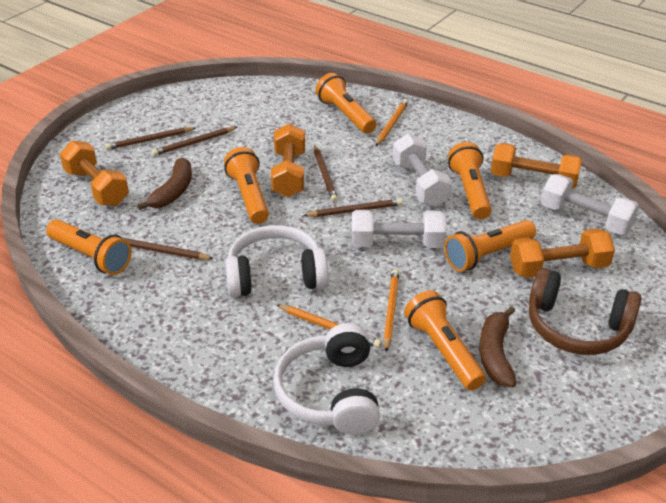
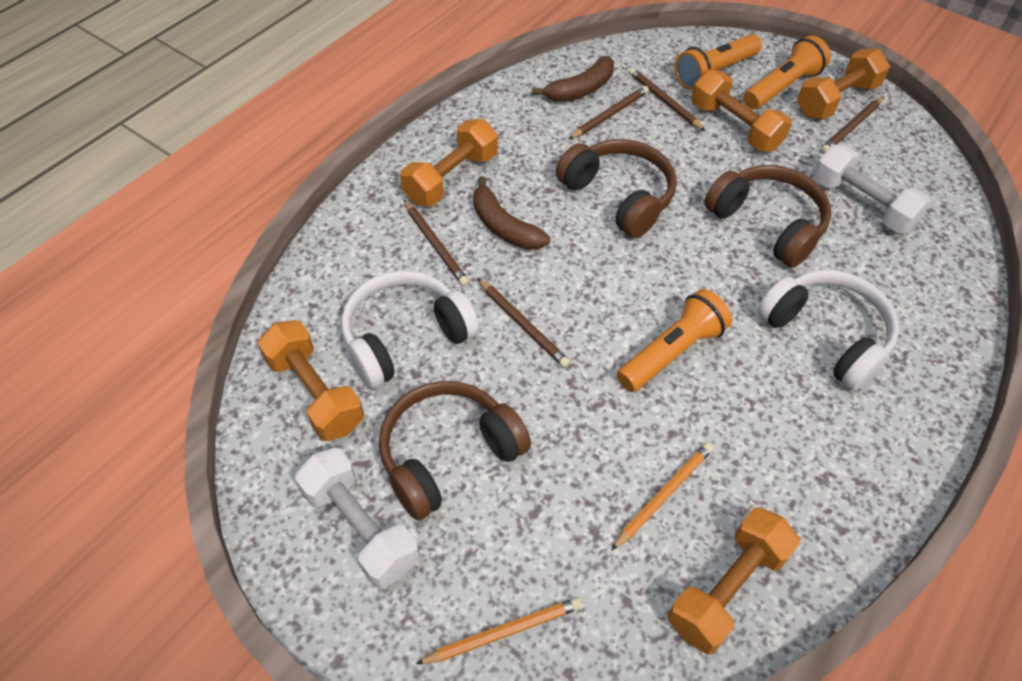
brown headphones: [529,268,641,355] = 1 -> [379,381,531,520] [556,139,677,238] [704,165,831,268] = 3
orange dumbbell: [60,140,129,206] [271,124,305,197] [491,143,582,189] [510,229,615,278] = 4 -> [258,320,364,441] [400,119,498,206] [668,507,800,654] [691,69,792,152] [797,49,890,119] = 5
orange flashlight: [46,219,132,275] [224,147,269,224] [315,73,376,134] [404,290,486,390] [444,220,536,272] [448,142,492,220] = 6 -> [617,289,732,392] [675,34,762,90] [744,35,831,109] = 3
orange pencil: [277,305,382,348] [376,99,408,146] [383,269,399,352] = 3 -> [416,597,582,664] [611,442,713,551] = 2
white dumbbell: [352,210,446,248] [392,133,452,207] [541,174,639,235] = 3 -> [295,448,419,589] [813,144,931,233] = 2

